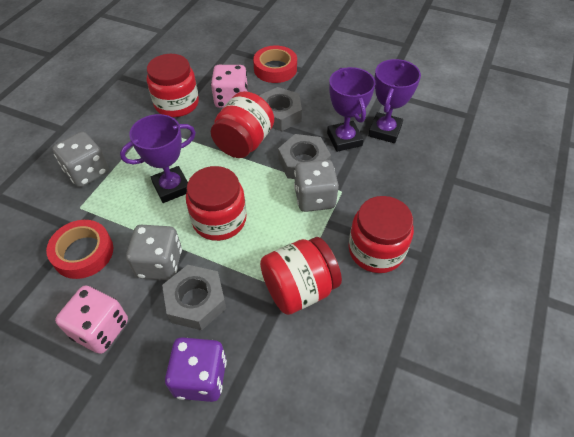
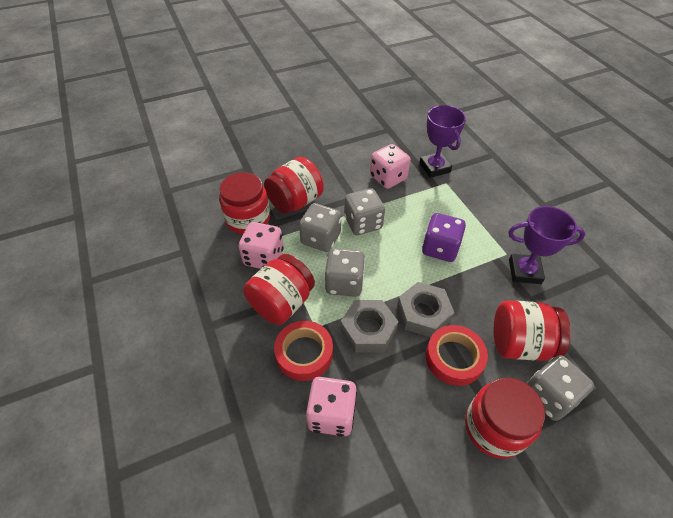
grey dice: [52,132,109,187] [126,225,182,280] [294,160,339,212] = 3 -> [299,203,341,252] [325,248,365,297] [344,188,385,235] [526,355,594,421] = 4
grey nut: [162,265,227,330] [259,87,302,131] [278,134,331,179] = 3 -> [340,300,399,352] [397,282,454,337] = 2
pink dice: [55,285,128,354] [211,65,248,108] = 2 -> [239,222,284,269] [306,377,357,437] [370,144,411,189] = 3
purple trophy: [120,114,196,203] [327,67,375,152] [368,59,421,143] = 3 -> [419,105,466,178] [508,206,585,284] = 2

